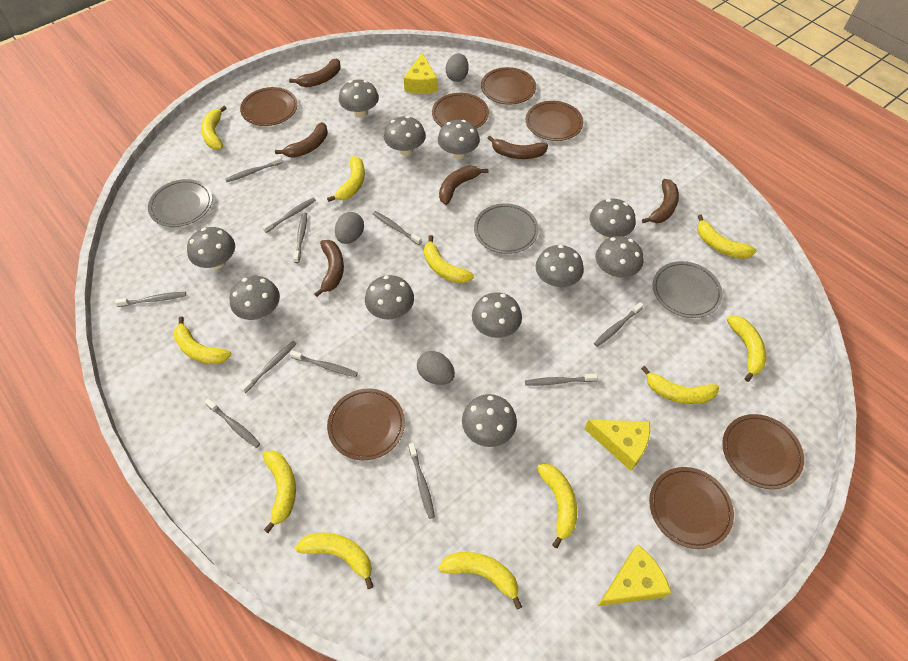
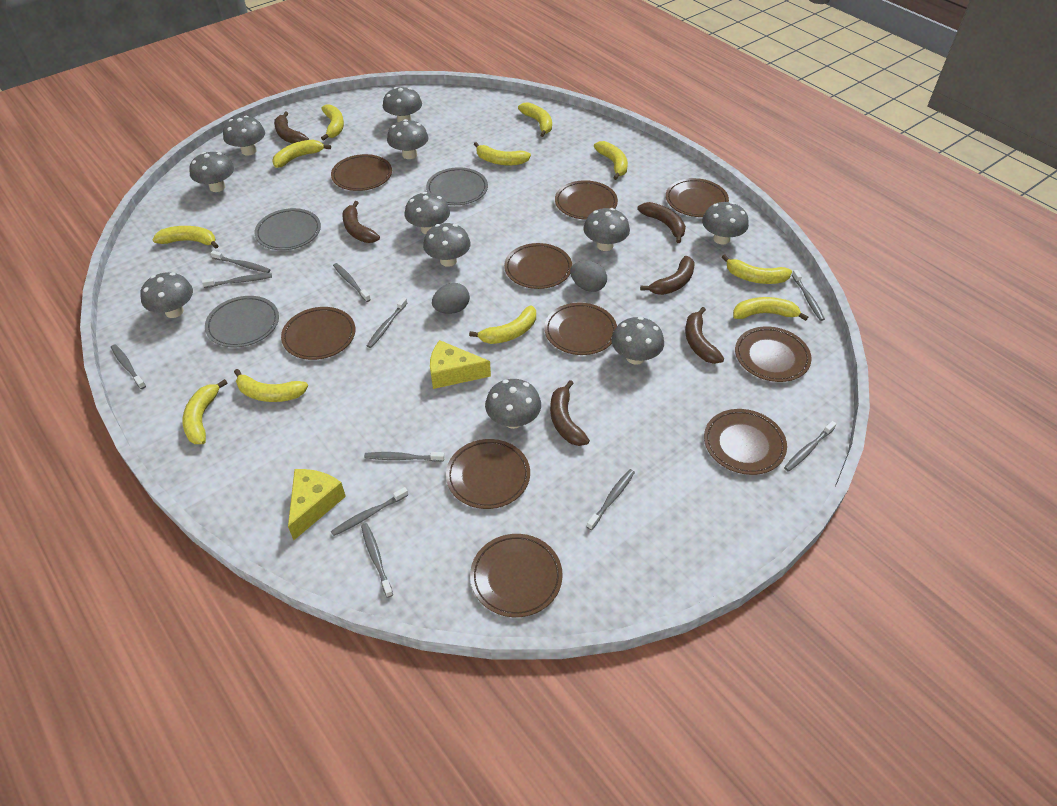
brown plate: [240,87,298,126] [327,389,405,460] [432,93,489,129] [481,67,536,105] [526,101,583,141] [649,467,734,549] [722,414,804,489] = 7 -> [281,307,355,360] [331,154,392,191] [446,439,530,509] [470,534,563,617] [504,243,572,289] [544,303,617,355] [555,180,618,220] [666,178,729,217] [704,409,787,475] [735,327,812,382] = 10
grey egg: [335,212,364,244] [417,351,455,385] [446,53,469,82] = 3 -> [432,283,470,314] [570,261,607,292] = 2
yellow cheese: [404,53,438,94] [585,420,650,471] [598,545,671,606] = 3 -> [288,469,346,540] [430,340,491,389] = 2

